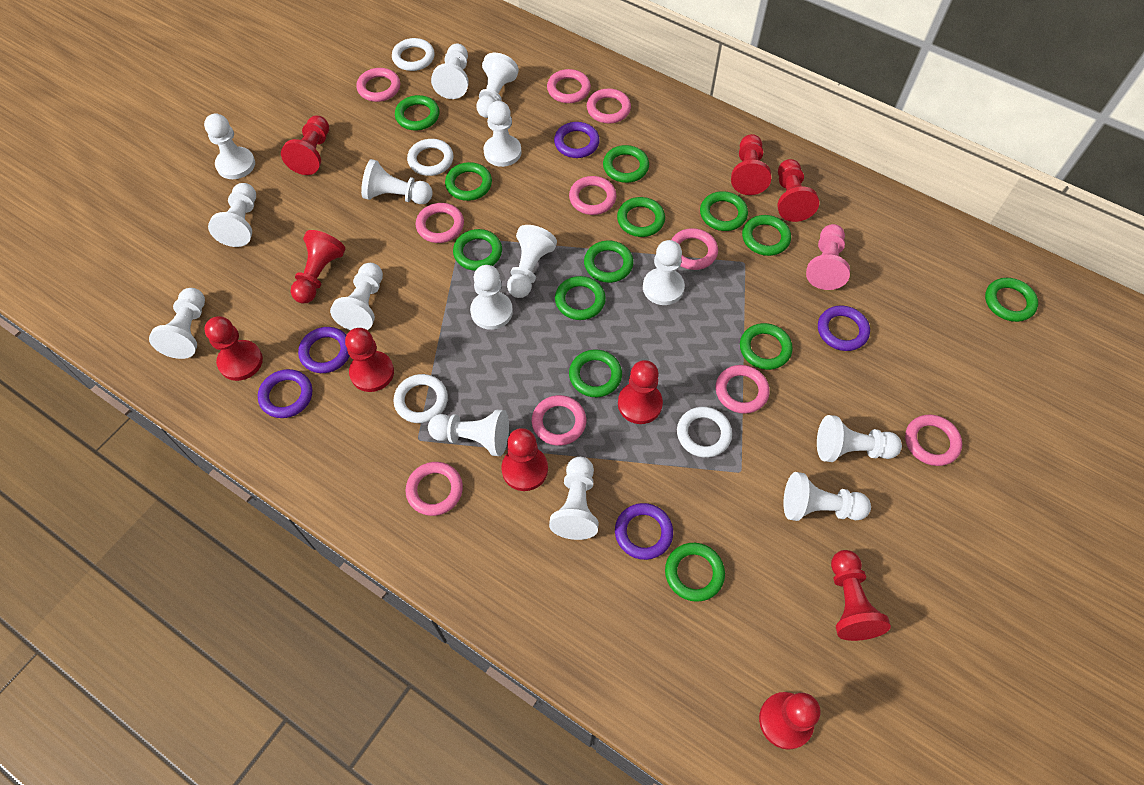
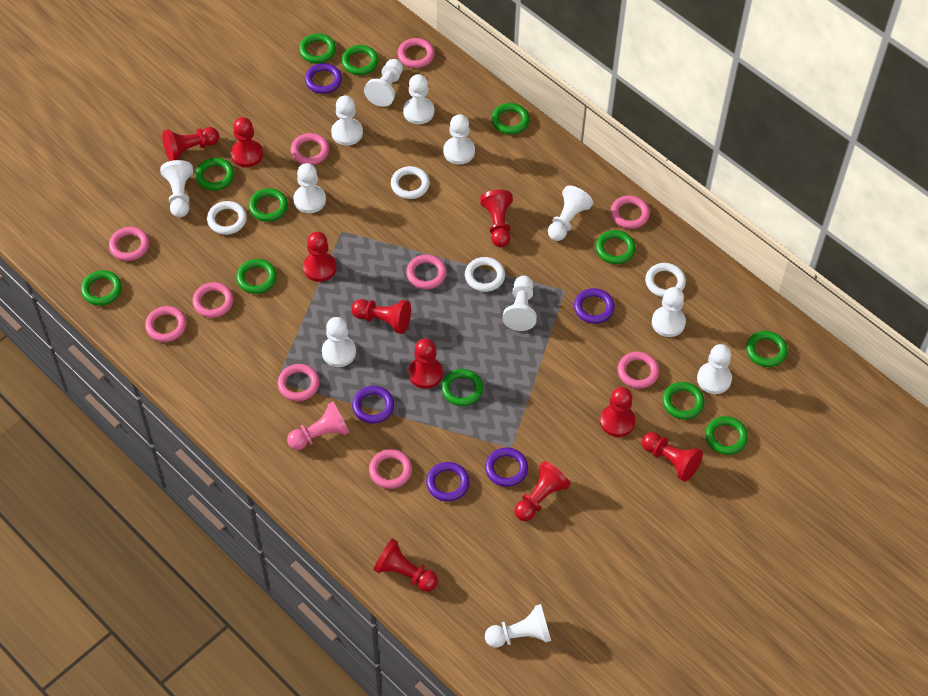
green ring: [395,95,439,131] [445,162,492,201] [453,229,502,271] [555,276,606,320] [569,350,622,397] [584,241,634,283] [603,145,649,183] [617,197,665,237] [665,543,725,602] [700,191,748,231] [740,323,793,370] [742,215,791,256] [985,278,1038,322] = 13 -> [81,270,122,306] [195,158,234,190] [236,259,277,294] [248,188,288,222] [299,33,336,63] [341,45,379,75] [441,369,483,406] [491,103,529,134] [596,230,636,264] [662,382,705,420] [705,416,748,455] [746,331,788,367] = 12
white pawn: [149,288,205,359] [204,114,255,179] [208,183,256,247] [330,263,383,330] [361,159,433,204] [428,409,509,456] [431,43,469,99] [470,265,513,330] [477,53,519,118] [483,101,522,167] [507,225,557,298] [549,457,599,540] [643,240,685,305] [783,472,871,521] [817,415,902,462] = 15 -> [160,160,193,217] [293,163,326,213] [322,317,356,367] [331,96,363,146] [364,59,403,107] [403,74,434,124] [443,114,475,164] [485,604,551,648] [503,276,537,331] [548,186,593,241] [652,287,686,337] [697,344,732,394] = 12

